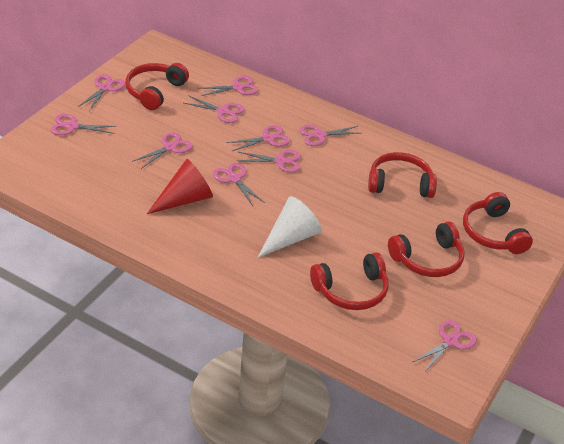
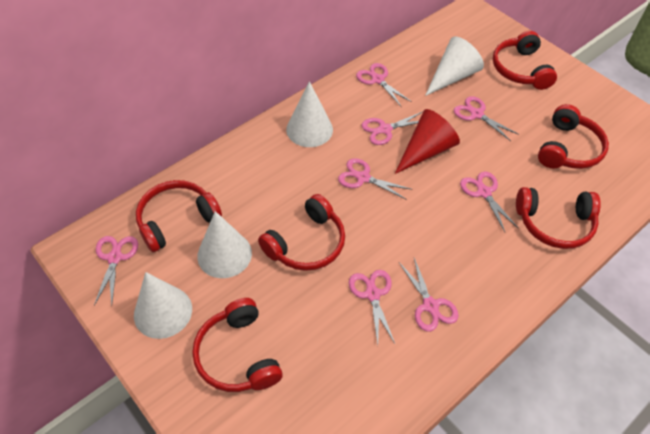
pink scissors: [51,114,117,135] [78,74,126,111] [132,132,193,169] [184,95,244,123] [198,76,258,96] [213,163,265,206] [226,125,290,151] [238,150,301,173] [299,125,361,146] [413,320,477,371] = 10 -> [94,236,138,306] [338,158,411,200] [349,270,395,344] [356,63,412,106] [362,112,422,145] [399,258,459,332] [454,96,519,141] [460,172,518,232] = 8
red headphones: [125,63,189,110] [310,252,389,310] [368,152,437,198] [388,222,465,277] [463,192,533,254] = 5 -> [136,180,222,252] [192,298,283,392] [258,194,345,271] [493,31,557,90] [516,187,601,249] [538,104,609,169] = 6
white cone: [258,196,322,258] = 1 -> [134,272,192,339] [197,211,252,278] [286,81,333,147] [425,37,484,96] = 4

